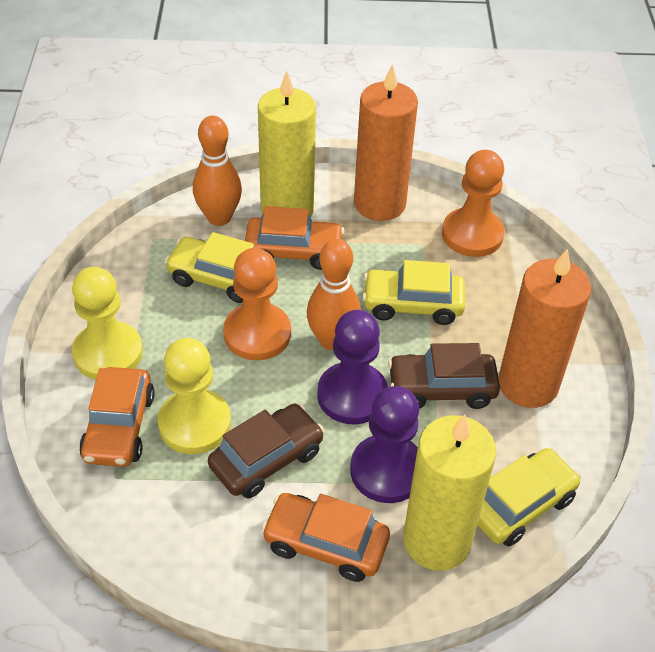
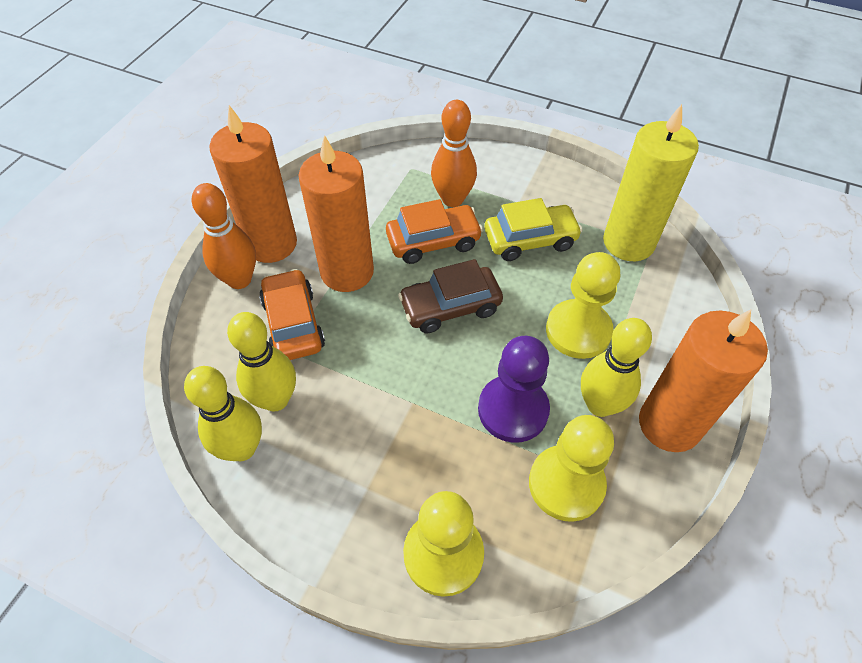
brown car: [208,404,324,499] [388,343,500,409] = 2 -> [398,259,503,334] = 1
orange candle: [354,64,418,221] [498,248,591,408] = 2 -> [209,105,297,263] [299,135,374,292] [639,310,768,452] = 3
orange car: [79,367,155,467] [245,206,345,270] [261,493,390,582] = 3 -> [259,269,325,360] [386,199,483,264] = 2
orange pawn: [223,248,291,361] [442,150,505,257] = 2 -> none = 0
purple pawn: [317,310,388,425] [350,386,419,503] = 2 -> [478,336,550,443] = 1
yellow bowling pin: none = 0 -> [184,366,262,461] [227,312,296,412] [581,318,652,417] = 3
yellow candle: [258,71,316,217] [403,414,496,571] = 2 -> [603,104,699,261] = 1
yellow car: [165,232,254,303] [362,260,465,325] [477,448,581,547] = 3 -> [485,198,582,261] = 1
yellow pawn: [72,267,143,380] [157,338,231,454] = 2 -> [403,491,484,597] [529,415,614,522] [546,252,620,359] = 3

